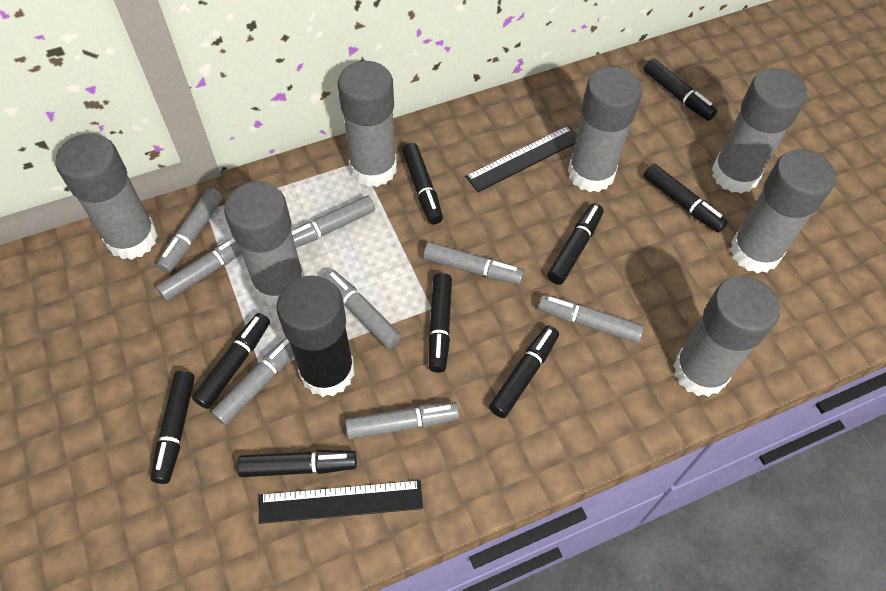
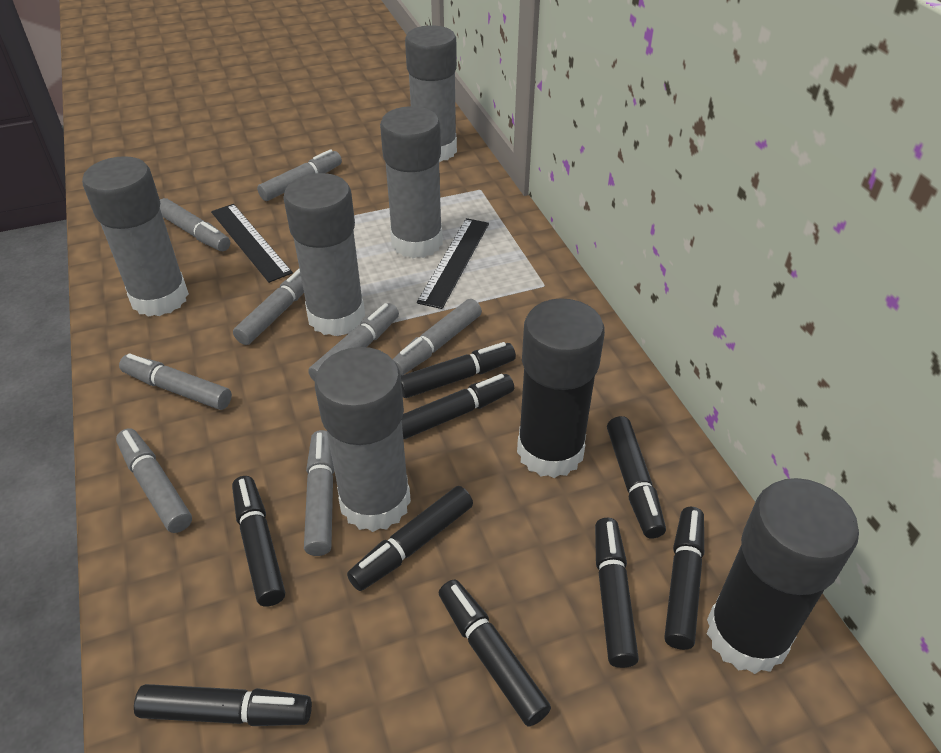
black glue stick: [276,275,355,397] = 1 -> [517,298,605,478] [706,478,859,674] = 2
grey glue stick: [55,133,158,260] [224,181,304,305] [338,61,397,187] [568,67,642,192] [673,276,780,397] [712,68,807,194] [730,149,836,273] = 7 -> [82,156,189,317] [283,173,365,336] [315,347,411,532] [380,106,443,258] [405,25,457,162] = 5

